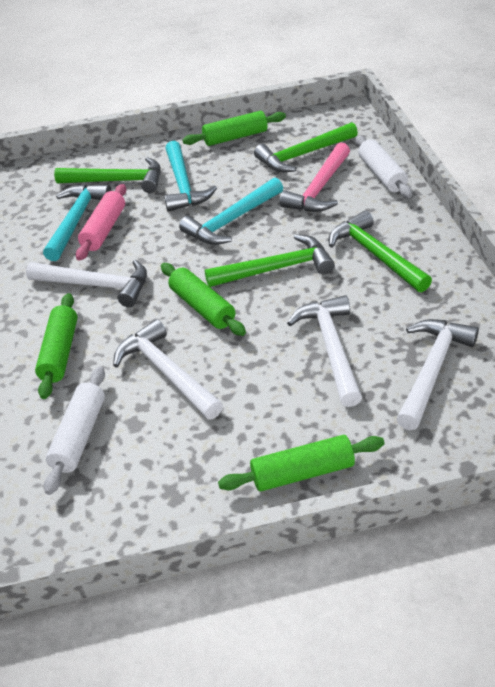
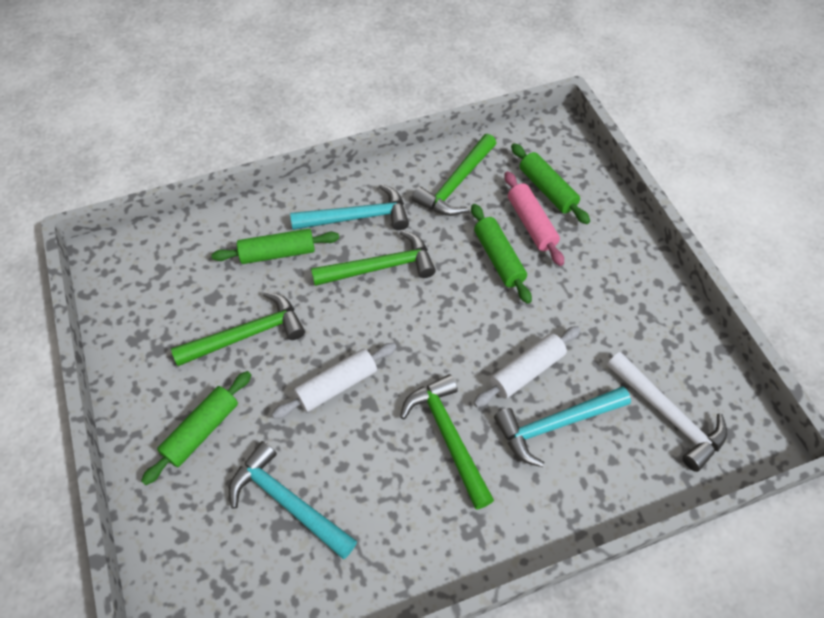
pink hammer: [280,142,350,212] = 1 -> none = 0
white hammer: [26,260,147,307] [113,319,223,420] [287,295,362,407] [397,319,479,430] = 4 -> [607,352,727,472] = 1

